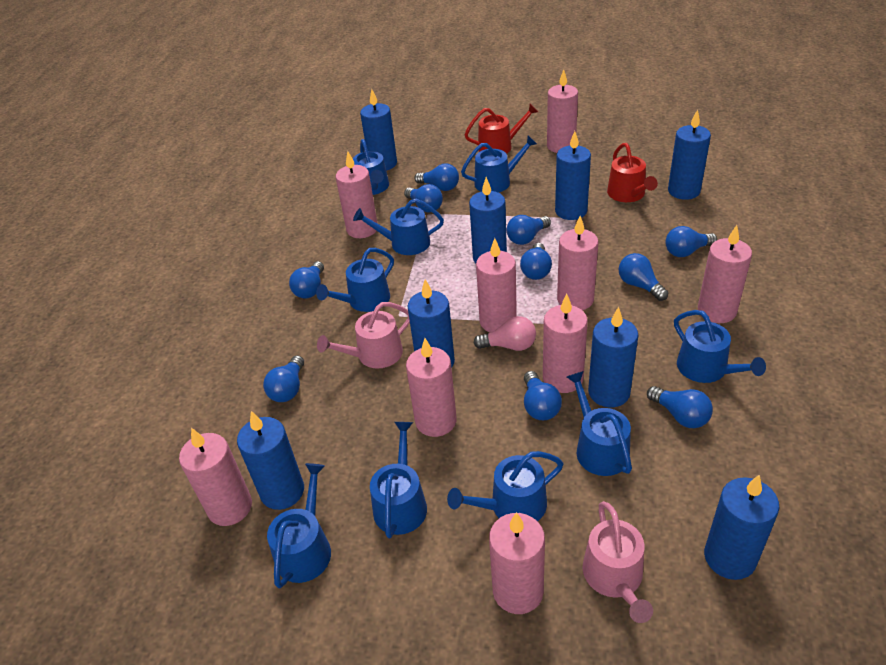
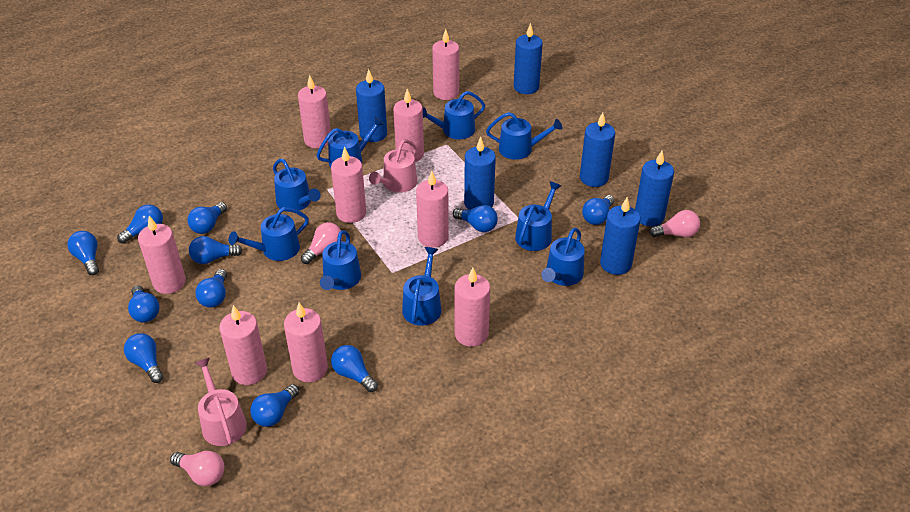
blue candle: [237,411,304,510] [360,89,397,171] [407,279,455,368] [469,177,507,264] [555,131,591,220] [588,306,638,407] [668,109,711,200] [704,475,779,580] = 8 -> [356,69,387,142] [464,137,496,209] [514,23,543,94] [580,112,615,187] [600,197,641,275] [635,151,674,227] = 6
blue light bulb: [263,355,304,402] [289,261,324,299] [404,184,443,213] [414,164,459,191] [506,215,551,245] [520,243,552,280] [524,371,562,420] [619,253,668,301] [647,386,713,428] [665,226,717,257] = 10 -> [67,231,99,275] [117,204,163,244] [124,333,164,383] [128,285,160,322] [187,202,227,234] [189,236,243,264] [195,269,227,307] [250,384,299,427] [331,345,378,392] [453,205,498,232] [582,195,615,225] = 11
pink light bulb: [474,316,536,351] = 1 -> [170,451,225,486] [301,222,342,264] [649,210,700,237] = 3
red watering can: [464,104,538,154] [607,143,658,202] = 2 -> none = 0

